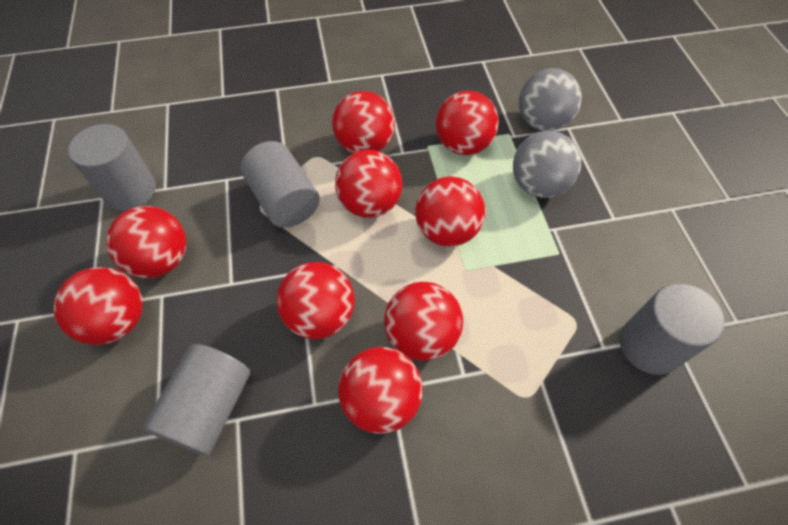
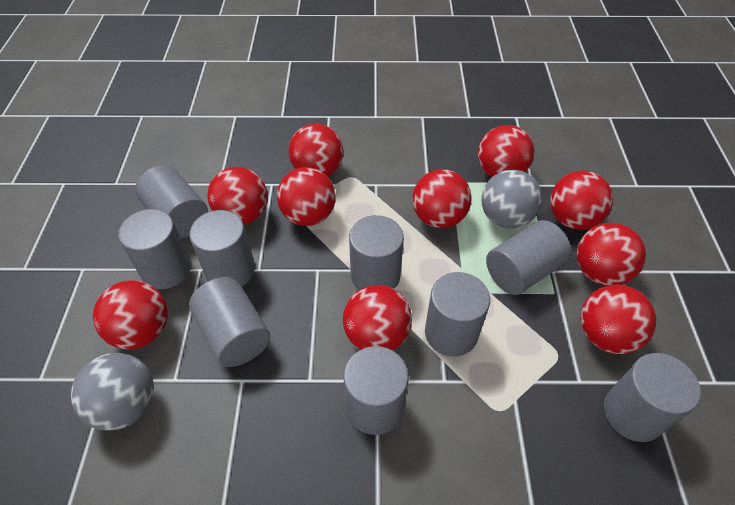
grey cylinder: [68,124,156,211] [143,344,250,456] [241,141,320,228] [620,283,725,375] = 4 -> [118,209,191,289] [135,165,208,238] [189,210,255,287] [189,277,270,367] [343,346,409,435] [349,215,404,290] [425,272,490,357] [486,220,571,295] [604,353,701,442] = 9
red ball: [54,267,143,345] [106,206,186,278] [277,262,355,339] [332,91,395,153] [335,150,402,218] [338,347,423,434] [384,282,463,361] [415,176,485,247] [436,91,499,155] = 9 -> [93,280,168,349] [207,167,268,225] [277,167,336,226] [289,124,344,176] [343,285,412,351] [412,169,472,228] [478,125,534,177] [550,171,613,230] [576,223,646,286] [581,284,656,354] = 10

